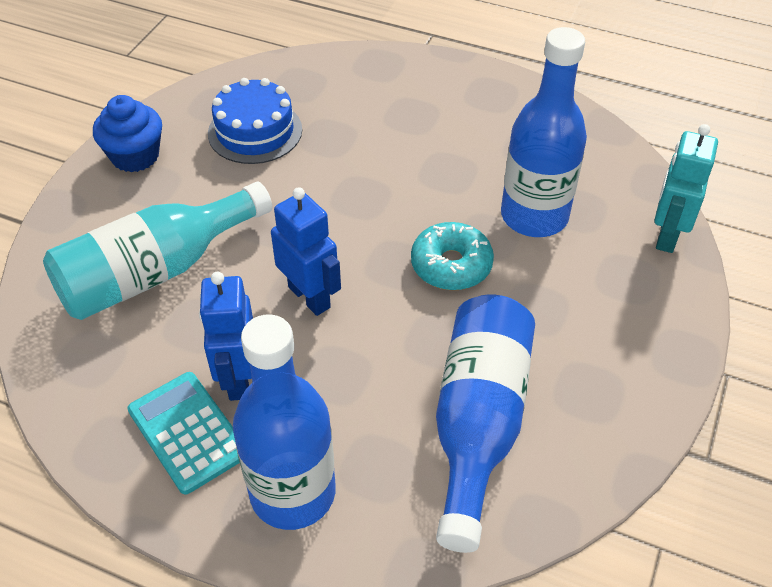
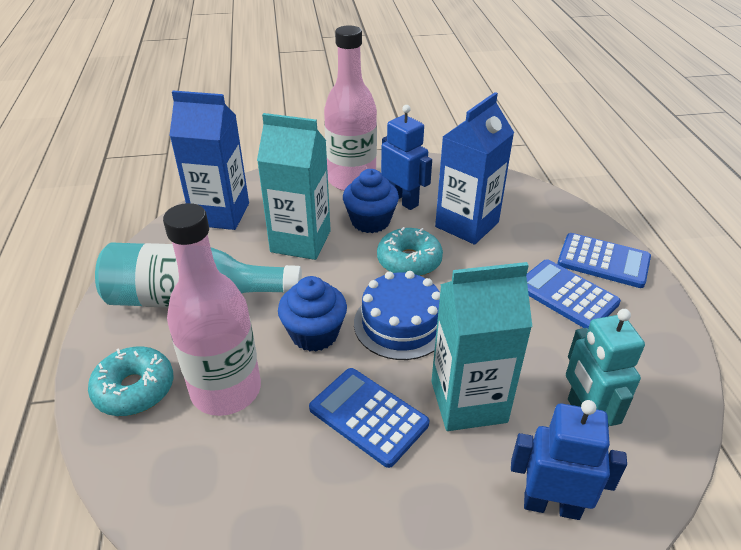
blue bottle: [233,314,336,530] [436,294,535,553] [501,27,587,237] = 3 -> none = 0
blue calculator: none = 0 -> [309,368,429,468] [526,259,621,328] [557,233,651,288] = 3
blue carton: none = 0 -> [169,91,249,230] [435,92,514,245] = 2
blue cupcake: [93,95,162,172] = 1 -> [278,276,347,351] [343,169,399,233] = 2
pink bottle: none = 0 -> [163,203,261,416] [324,25,377,191] = 2
turquoise calculator: [127,372,240,494] = 1 -> none = 0
turquoise carton: none = 0 -> [257,113,331,260] [431,262,532,431] = 2
turquoise donut: [411,222,494,290] = 1 -> [88,346,173,416] [377,227,443,276] = 2

